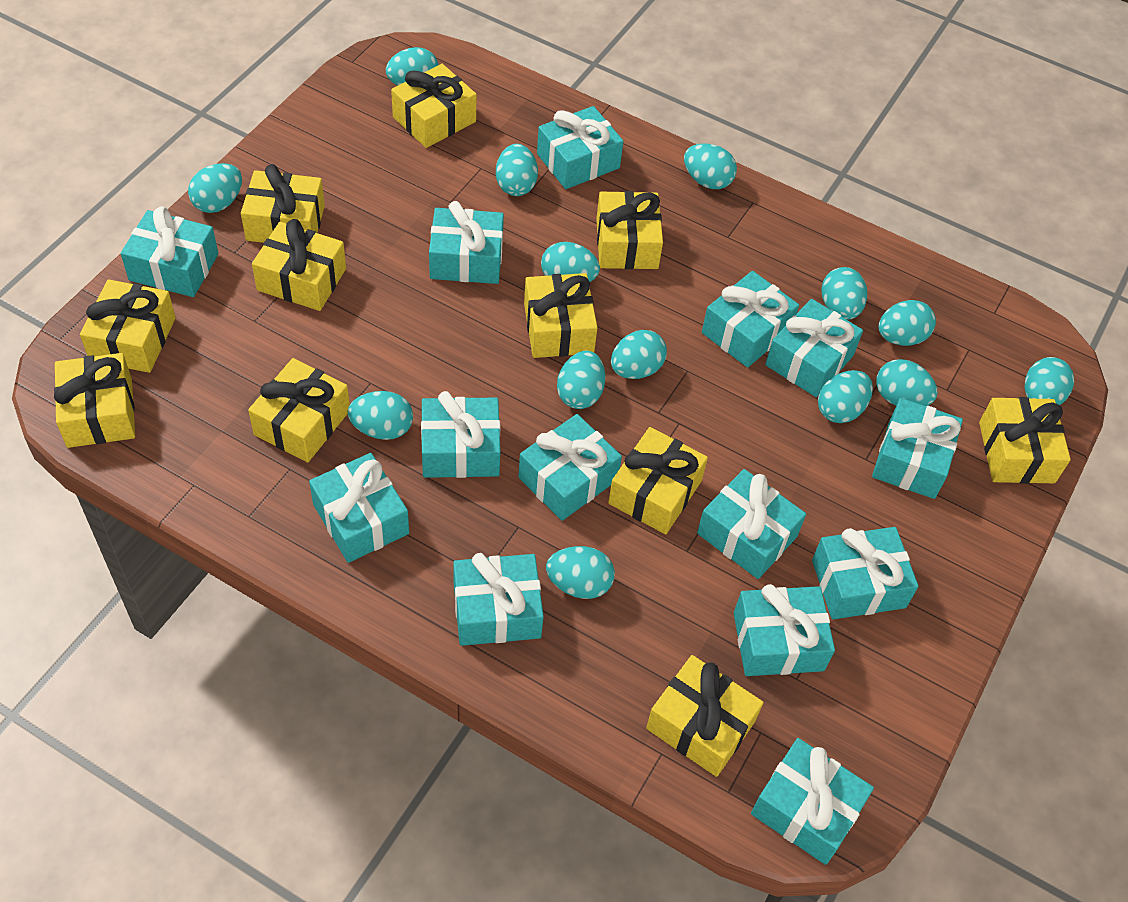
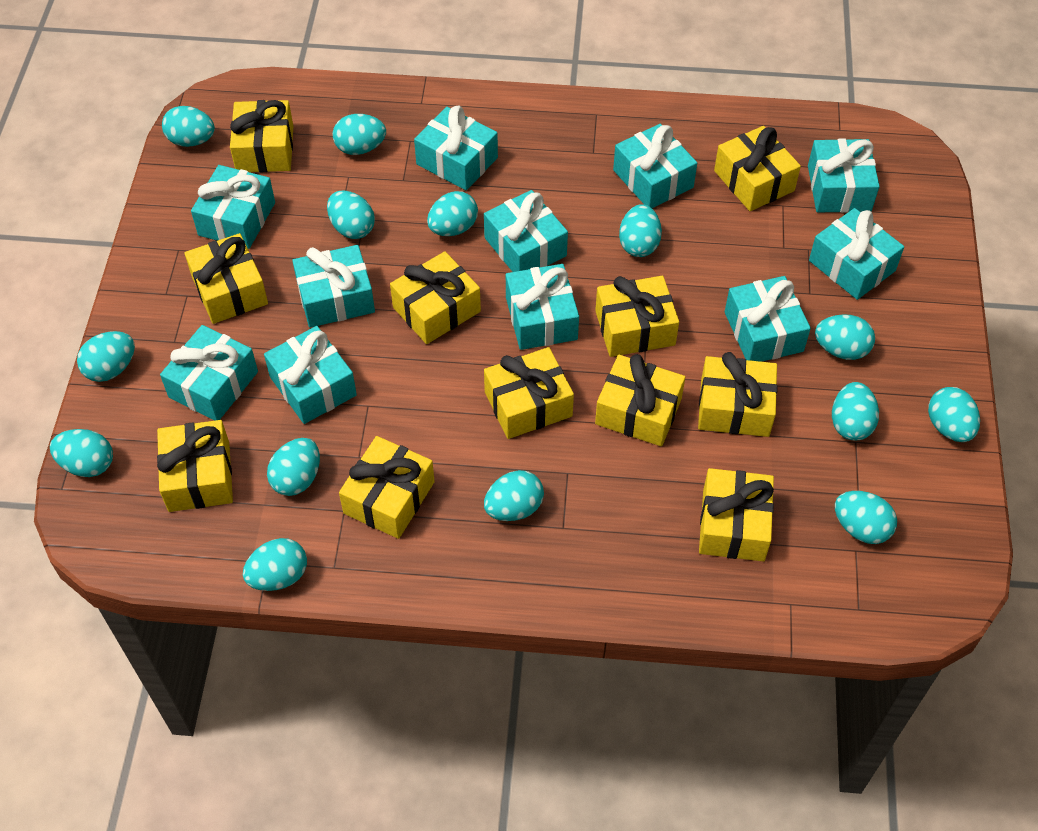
turquoise gift: [121,206,218,297] [309,453,409,563] [421,391,500,478] [429,201,504,284] [453,553,544,646] [518,414,622,521] [537,106,623,189] [697,469,806,579] [702,271,799,368] [734,584,835,676] [751,738,874,865] [765,299,863,397] [812,527,919,619] [872,398,963,499] = 14 -> [160,325,258,421] [191,165,275,249] [264,326,357,424] [292,245,375,328] [414,106,498,190] [484,190,568,272] [506,264,579,350] [613,124,697,208] [725,276,811,362] [808,138,880,213] [809,208,904,300] = 11

